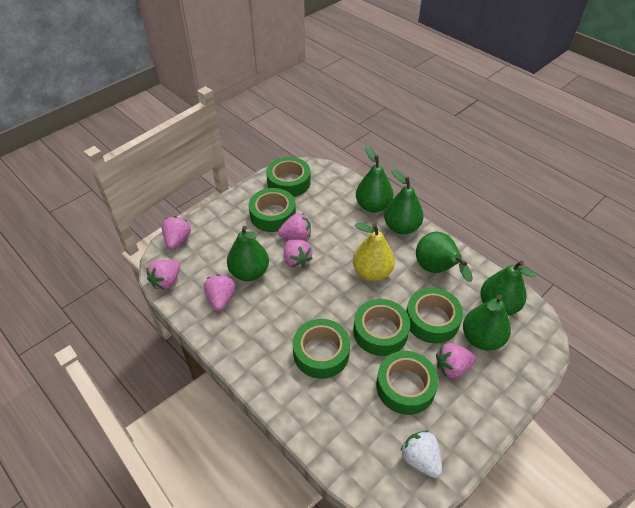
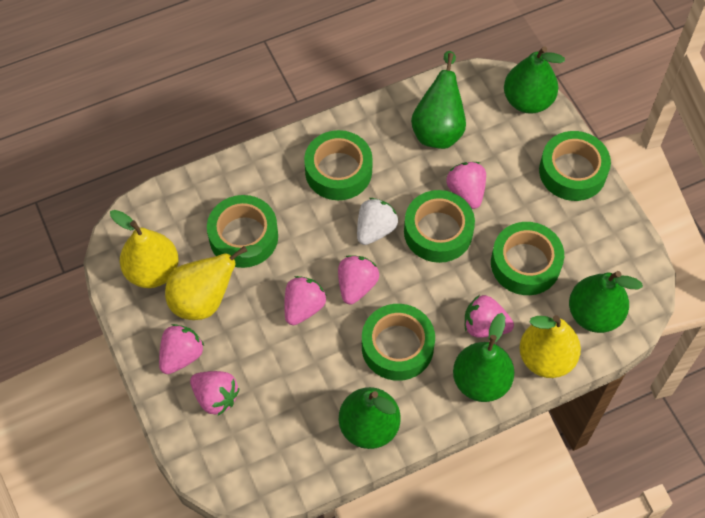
green pear: [227,226,269,281] [356,146,393,213] [384,169,424,235] [416,232,473,282] [463,295,511,351] [480,261,537,316] = 6 -> [339,387,401,449] [411,51,466,149] [453,313,514,402] [504,46,565,114] [569,271,643,333] = 5
yellow pear: [353,223,395,281] = 1 -> [110,210,179,288] [165,245,262,320] [519,315,581,378] = 3

